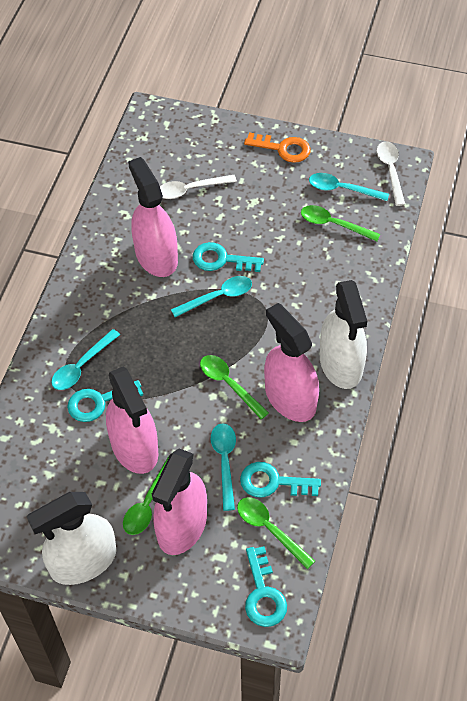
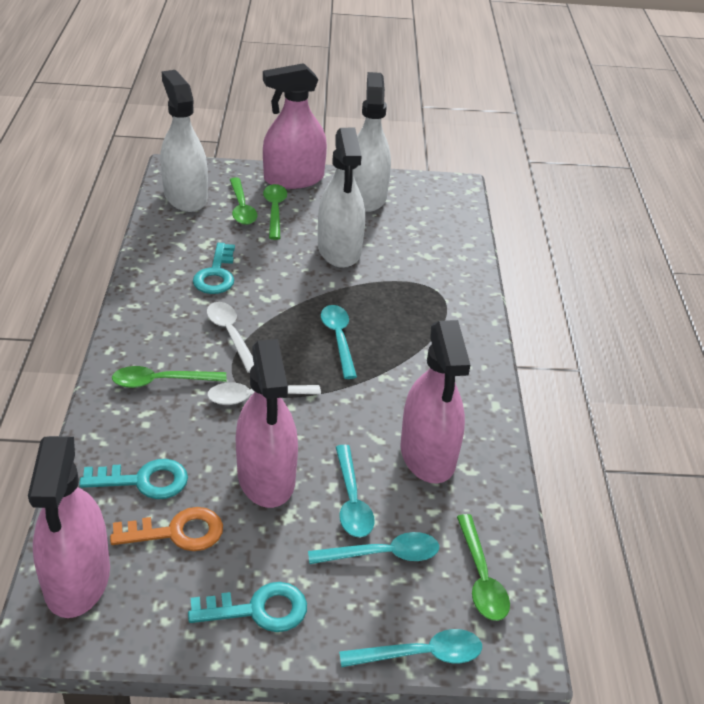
turquoise key: [67,380,143,422] [193,242,264,272] [240,462,321,497] [245,546,287,627] = 4 -> [79,459,188,499] [188,582,307,632] [193,243,235,294] = 3
white spray bottle: [27,492,116,585] [320,280,367,389] = 2 -> [160,70,208,212] [318,128,365,268] [353,72,391,212] = 3

